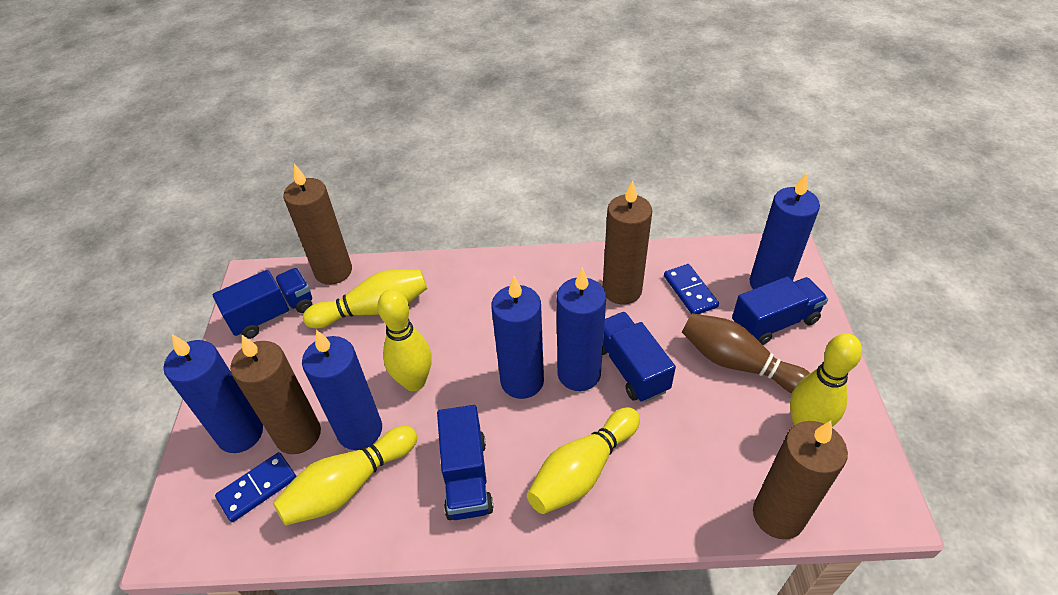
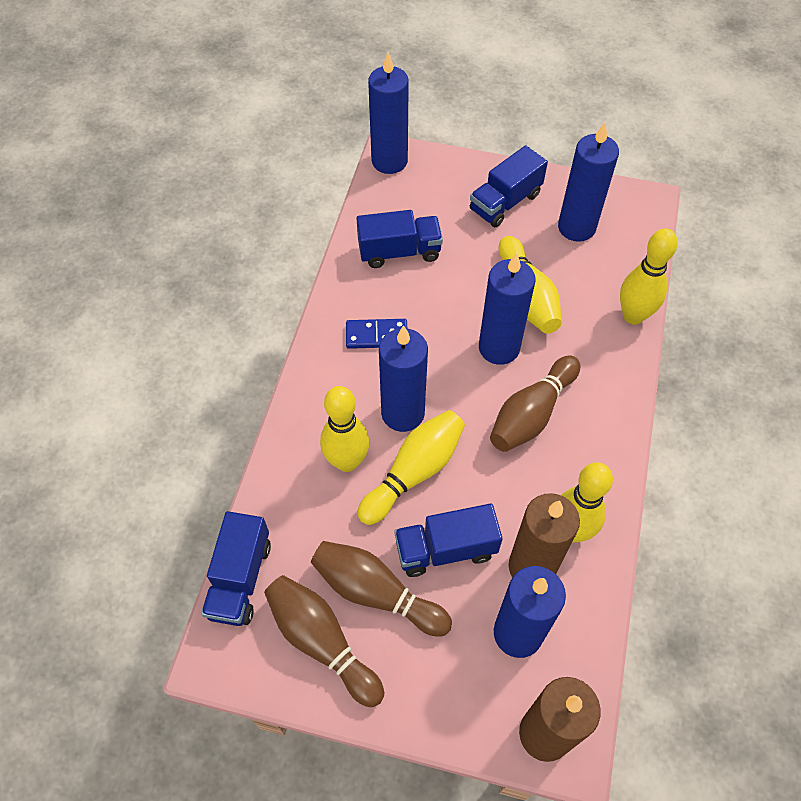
blue domino: [215,452,297,522] [664,264,719,314] = 2 -> [346,319,407,349] = 1
brown bowling pin: [682,313,810,393] = 1 -> [264,575,384,707] [311,541,452,637] [490,355,580,452] = 3
brown candle: [230,335,321,454] [283,164,352,285] [603,180,652,305] [753,421,848,539] = 4 -> [509,493,580,577] [519,677,601,762] = 2

